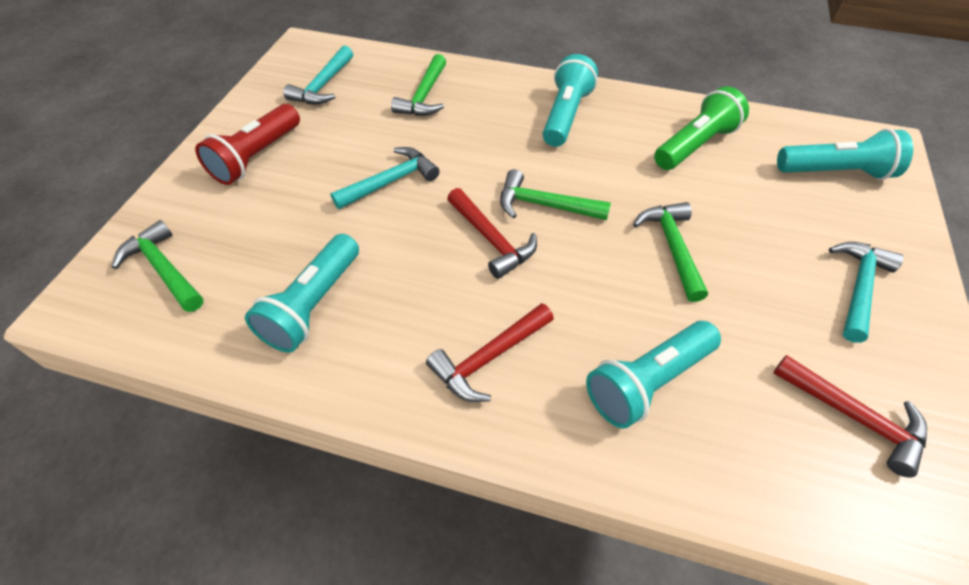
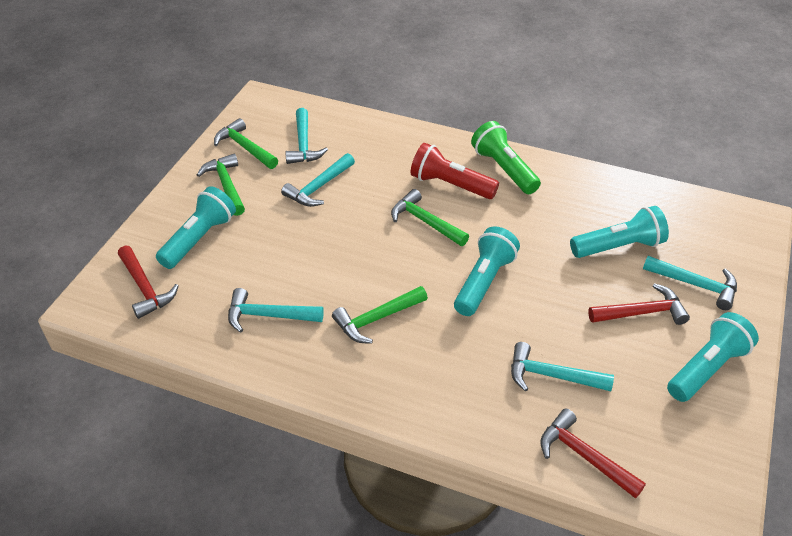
turquoise hammer: [283,46,353,104] [330,147,440,209] [829,242,904,343] = 3 -> [228,288,324,333] [281,153,355,207] [285,108,328,164] [511,342,614,391] [643,256,737,310] = 5

